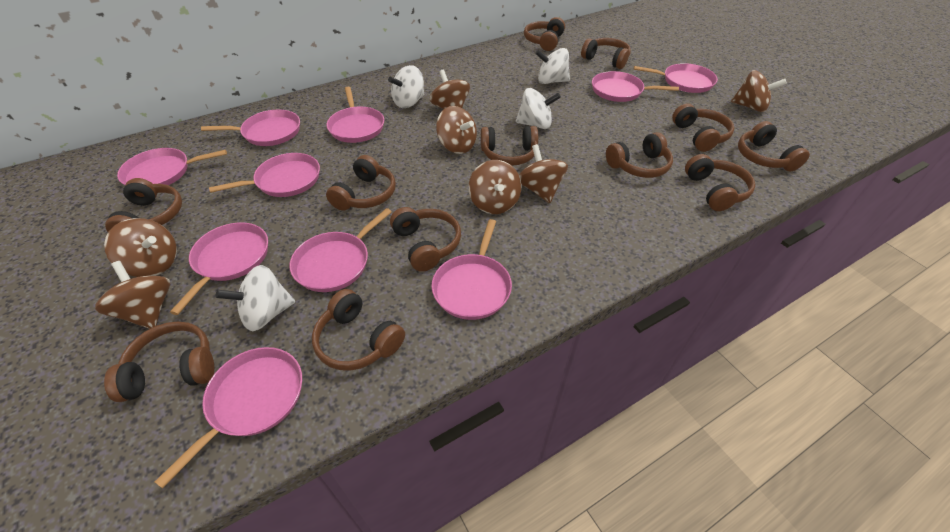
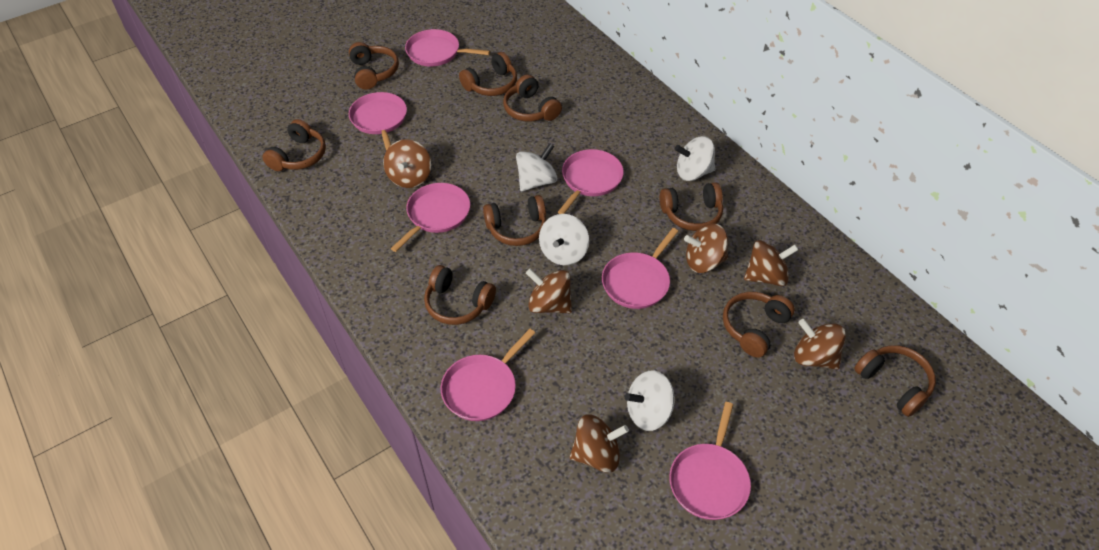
brown headphones: [104,321,214,402] [105,178,182,232] [312,289,405,371] [326,155,396,211] [390,207,461,272] [481,126,538,166] [524,17,565,51] [581,38,631,69] [606,132,673,178] [672,104,734,152] [685,154,755,211] [738,121,810,172] = 12 -> [262,119,326,171] [349,42,399,90] [424,265,496,325] [459,52,517,96] [483,195,546,246] [503,74,562,122] [660,182,723,231] [723,292,795,358] [854,345,936,417] = 9
brown spinning top: [95,261,170,329] [104,218,177,277] [430,70,470,109] [436,106,477,154] [469,160,521,214] [519,144,568,203] [731,70,787,112] = 7 -> [383,139,431,188] [526,269,572,313] [570,414,629,473] [684,223,728,273] [744,240,798,286] [794,319,846,370] = 6
pink pan: [117,148,227,185] [155,347,302,489] [170,222,268,315] [201,110,300,146] [209,153,320,197] [289,208,392,292] [327,87,384,143] [432,219,512,320] [592,71,679,102] [634,63,718,93] = 10 -> [349,92,407,151] [391,183,470,252] [405,29,490,66] [441,329,535,421] [558,149,624,214] [602,228,678,309] [670,402,751,520] = 7

